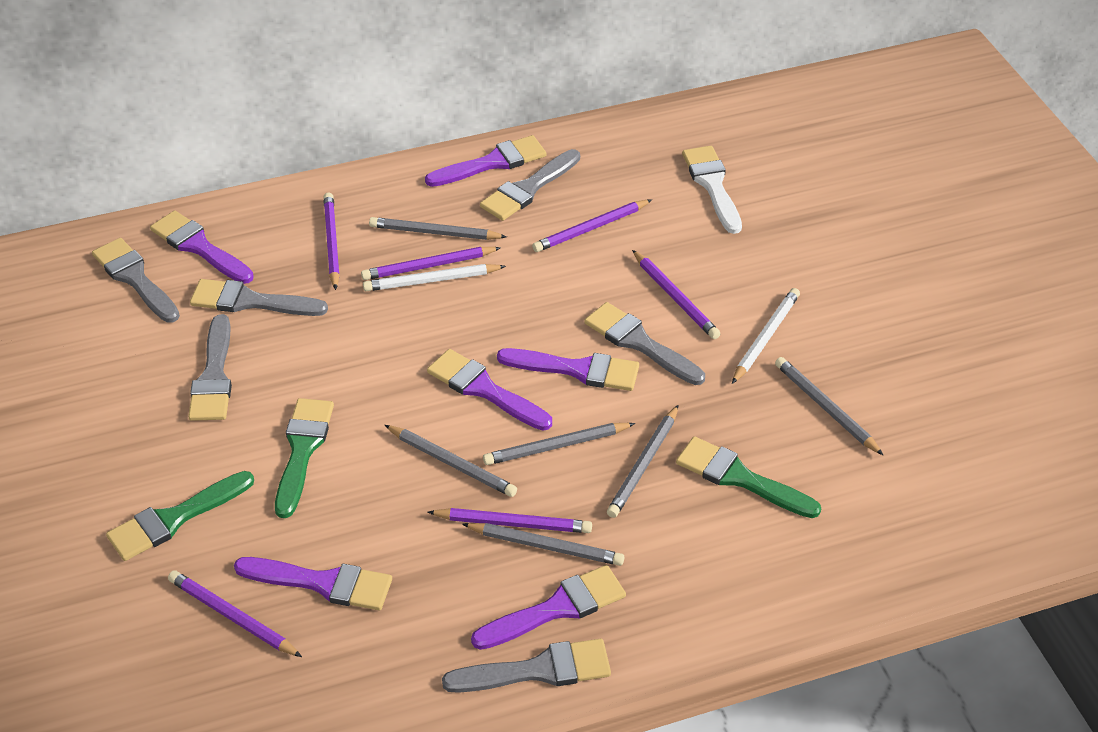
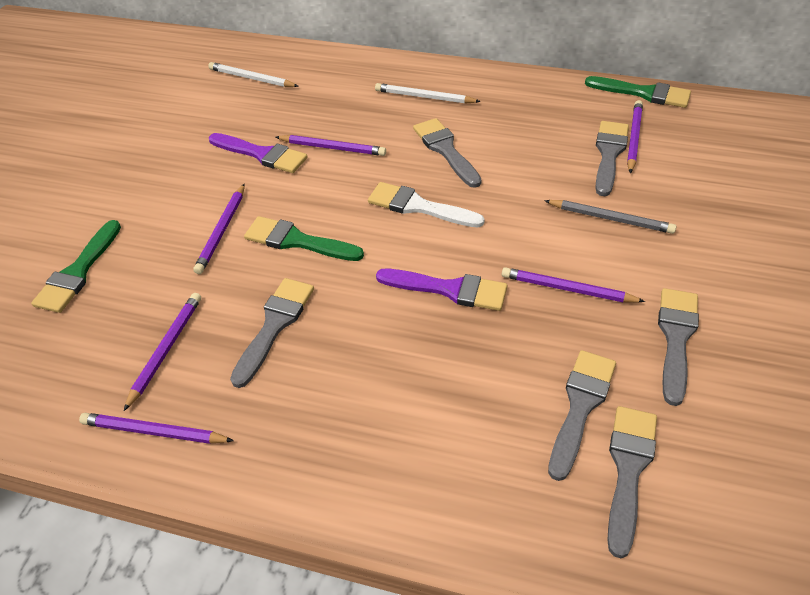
grey pencil: [369,217,507,240] [385,425,517,497] [462,523,625,566] [483,423,635,465] [607,405,678,518] [775,357,884,456] = 6 -> [544,200,677,234] = 1
purple brush: [150,210,254,284] [234,557,392,610] [425,135,546,187] [427,349,552,431] [471,565,626,650] [497,348,639,391] = 6 -> [209,133,307,173] [376,269,507,311] = 2

